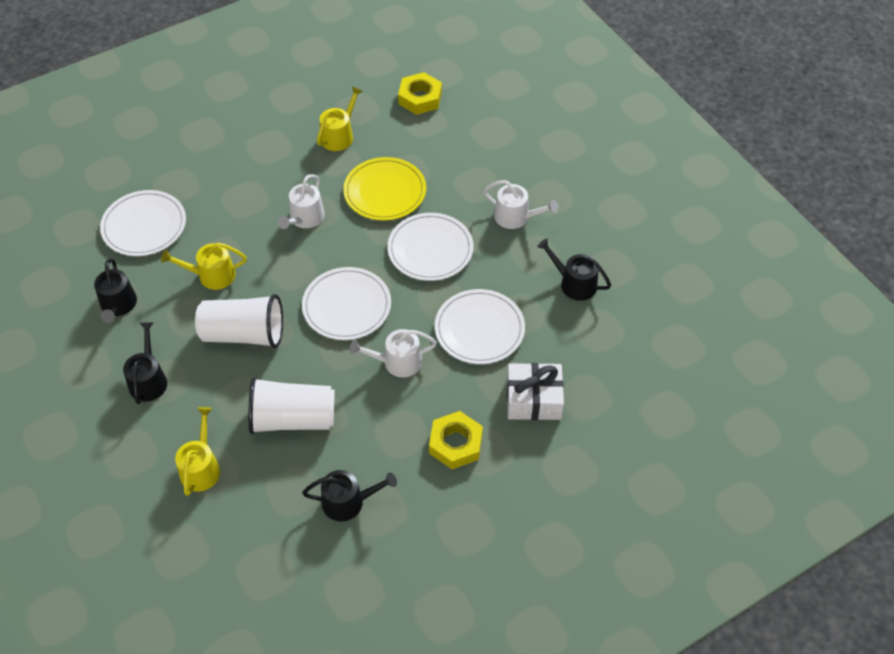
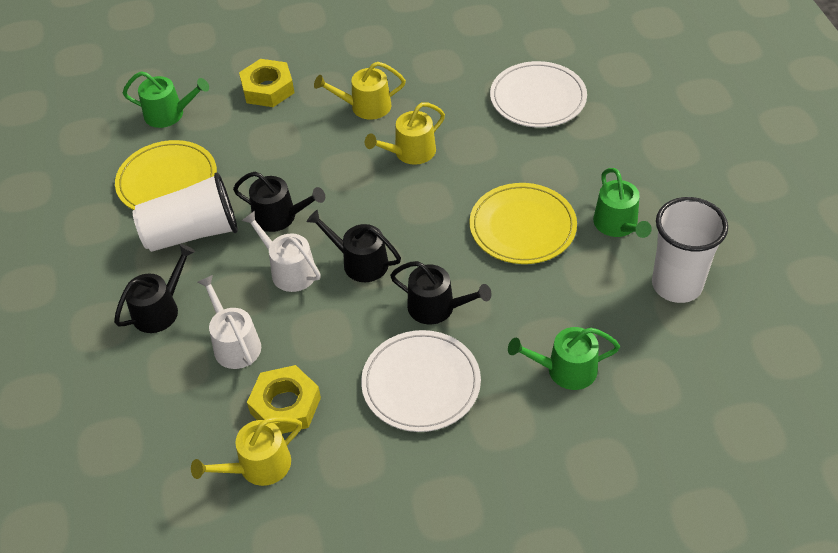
green watering can: none = 0 -> [123,71,209,128] [508,327,620,390] [593,168,652,238] = 3
white gift: [507,363,564,420] = 1 -> none = 0
white plate: [100,190,186,256] [302,267,391,340] [387,213,474,281] [435,289,525,364] = 4 -> [361,330,481,432] [490,61,587,128] = 2
white watering can: [278,174,325,229] [350,329,437,378] [483,180,558,229] = 3 -> [198,275,261,369] [242,211,321,292] = 2
yellow plate: [343,157,426,221] = 1 -> [115,140,217,210] [469,183,577,264] = 2

